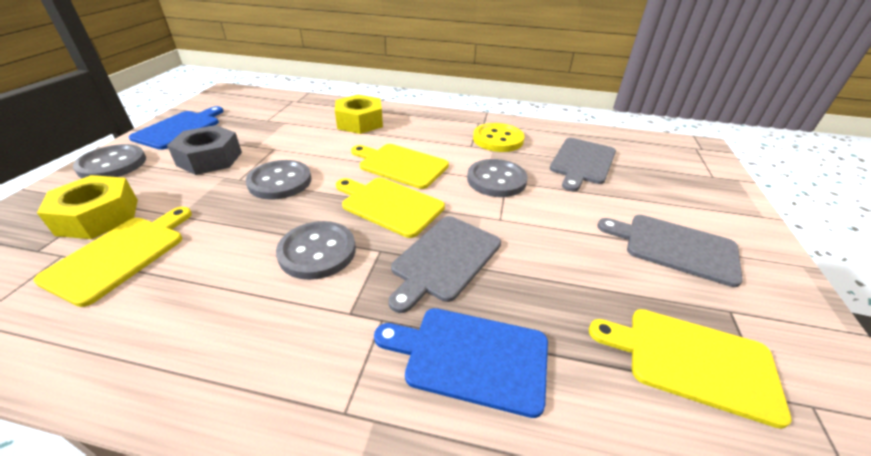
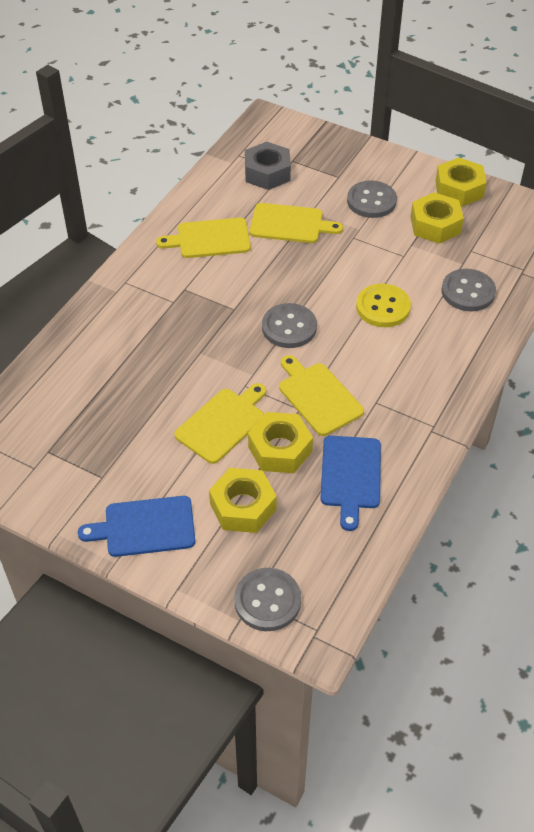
grey cutting board: [389,216,501,313] [550,138,616,191] [597,215,743,287] = 3 -> none = 0
yellow nut: [37,175,138,239] [335,95,383,134] = 2 -> [209,468,277,533] [248,412,313,473] [410,192,464,244] [435,157,487,207] = 4

